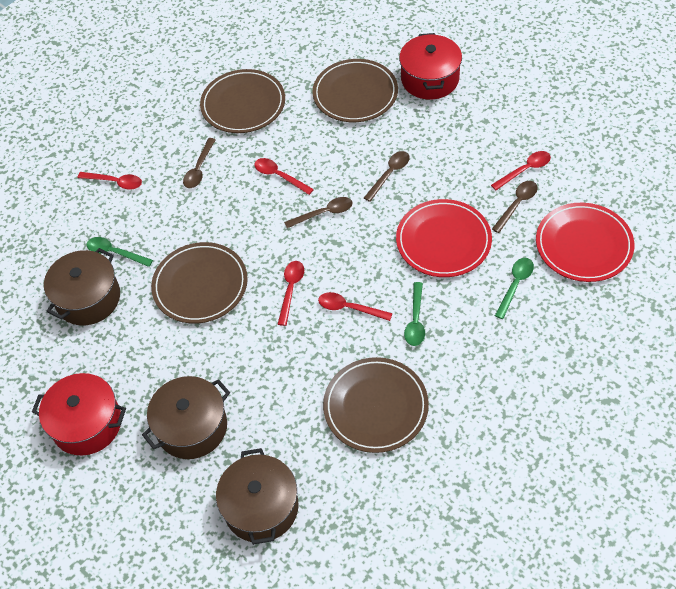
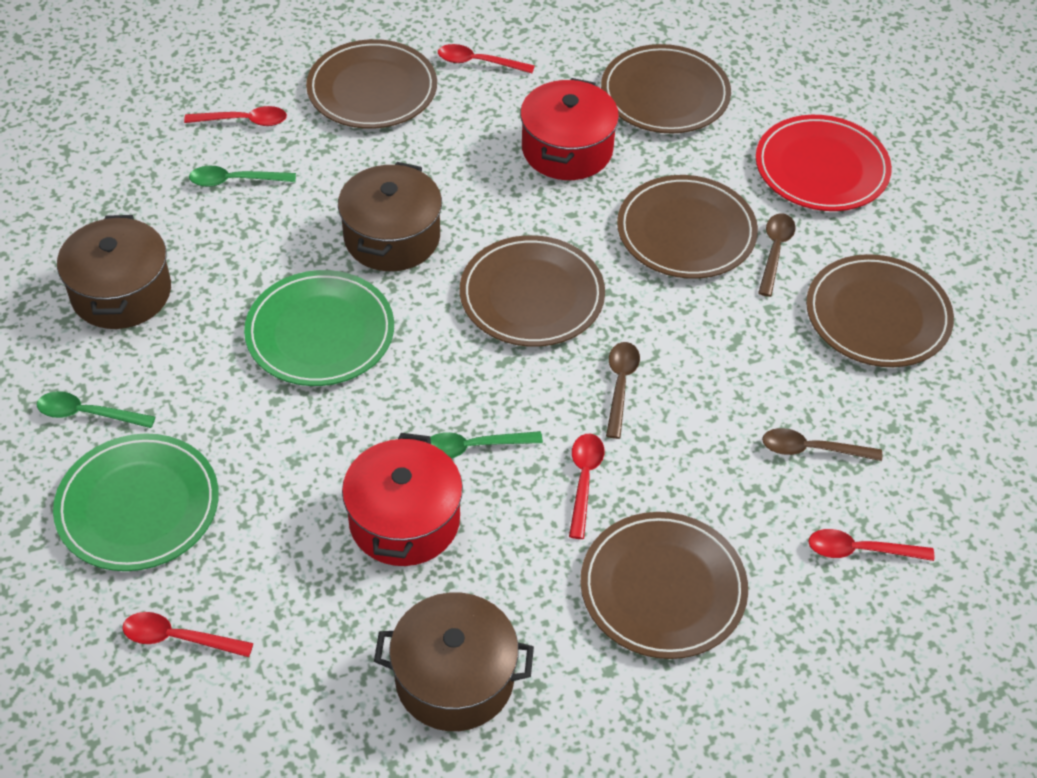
brown plate: [151,242,248,323] [200,69,285,133] [312,59,398,122] [323,357,429,453] = 4 -> [306,39,437,129] [460,235,605,347] [580,512,748,659] [601,44,731,133] [617,175,758,279] [806,254,954,367] = 6
brown spoon: [183,138,216,188] [284,197,353,228] [364,151,410,202] [492,181,538,233] = 4 -> [606,342,640,439] [758,213,796,297] [762,428,882,461] = 3
green plate: none = 0 -> [53,433,219,571] [244,270,394,386] = 2
red plate: [396,199,492,277] [536,203,634,282] = 2 -> [756,115,892,211] = 1

